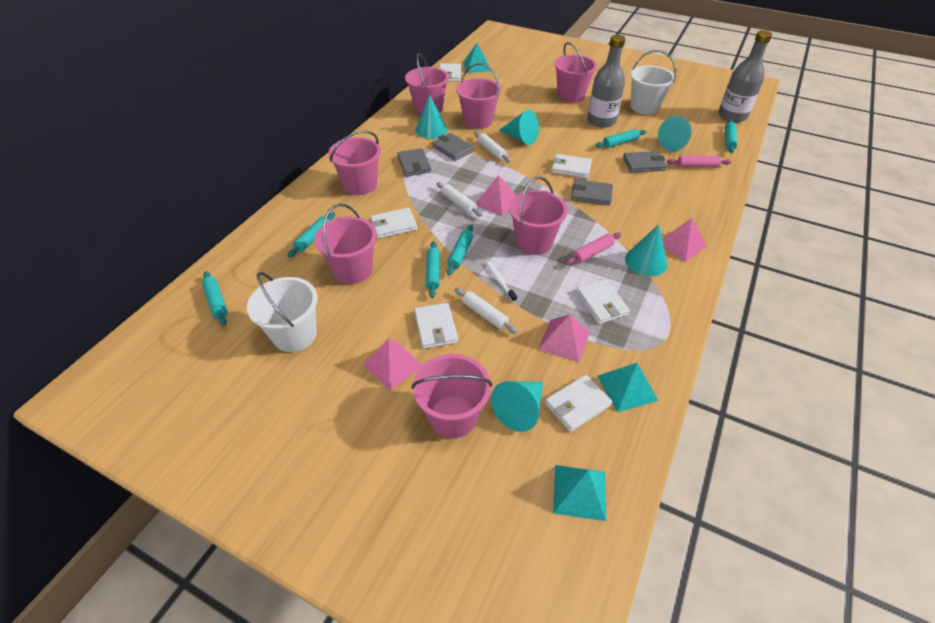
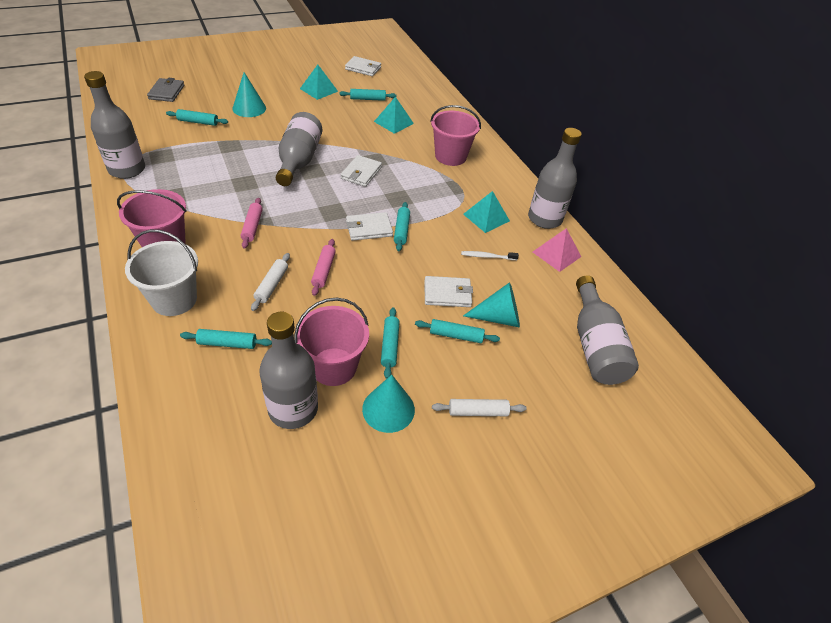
grey bottle: [587,35,625,128] [718,30,772,123] = 2 -> [84,71,145,179] [259,312,318,429] [276,112,322,186] [528,128,582,229] [576,275,639,385] = 5
grey wallet: [397,148,431,177] [432,133,474,161] [571,179,613,205] [623,151,667,173] = 4 -> [147,78,184,102] = 1
pink bucket: [314,204,377,284] [328,131,381,195] [405,53,449,115] [412,354,492,438] [456,63,501,129] [509,177,568,255] [554,42,597,102] = 7 -> [117,189,187,247] [294,298,369,386] [430,105,481,166] = 3
pink pyramid: [363,339,423,390] [476,175,516,216] [538,314,590,363] [662,218,707,262] = 4 -> [533,228,581,272] = 1
turquoise cone: [415,95,447,139] [491,381,543,432] [499,110,539,145] [625,224,667,276] [658,116,692,151] = 5 -> [232,72,266,117] [362,375,415,433] [463,282,520,327] = 3
white bucket: [247,272,318,352] [630,50,676,115] = 2 -> [125,229,198,316] = 1
white rolling pin: [437,182,483,217] [455,288,518,334] [475,132,511,163] = 3 -> [251,253,290,311] [432,399,527,416] = 2
white wallet: [370,208,417,239] [414,303,458,349] [439,63,461,82] [545,375,612,432] [551,154,592,178] [576,279,630,324] = 6 -> [341,155,382,187] [345,56,381,76] [346,212,393,241] [424,276,473,307] = 4

